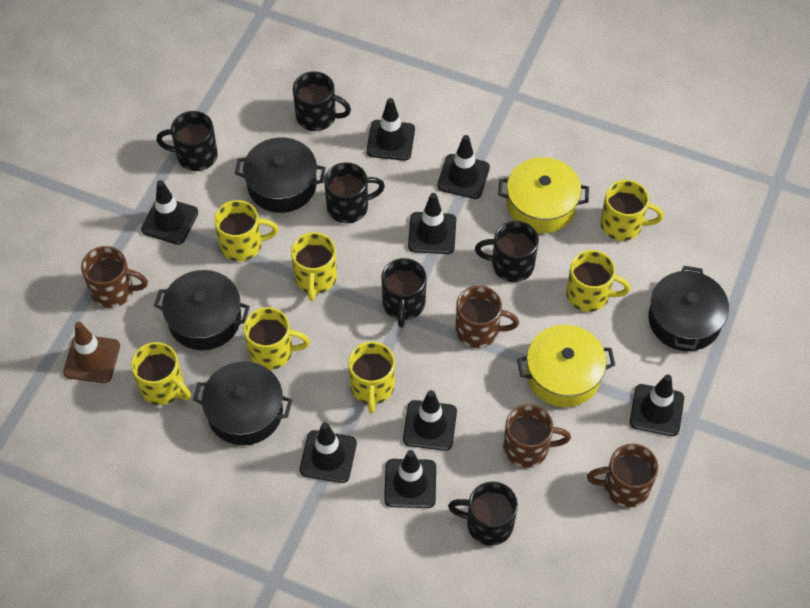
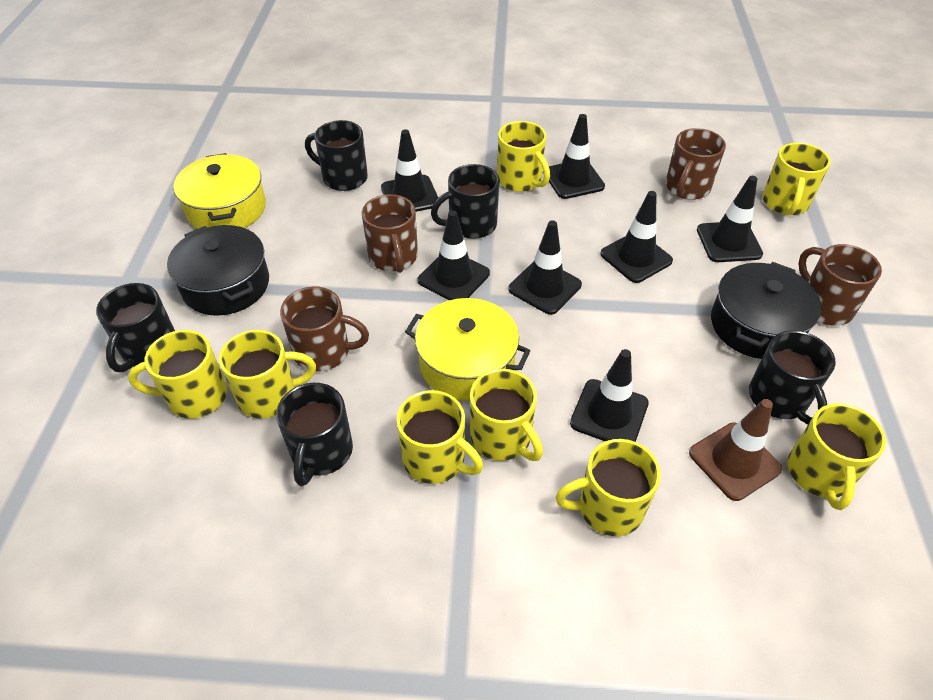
black mug: [156,111,218,171] [293,71,351,131] [324,162,385,223] [381,258,426,328] [448,481,518,546] [475,221,539,282] = 6 -> [96,283,175,372] [276,383,353,486] [305,120,368,191] [431,164,499,239] [749,330,836,424] = 5
black pot: [154,270,250,350] [193,361,292,445] [235,137,326,213] [649,266,729,351] = 4 -> [167,225,269,316] [711,262,821,359] = 2
black traffic cone: [141,180,198,245] [300,422,357,483] [366,98,415,161] [384,450,436,508] [403,390,457,451] [408,193,456,254] [437,135,490,199] [630,374,684,436] = 8 -> [381,129,438,212] [418,210,490,300] [508,220,582,315] [549,114,605,199] [570,349,649,442] [600,191,673,283] [697,176,763,262] = 7
yellow mug: [131,342,191,405] [214,200,278,261] [244,307,310,370] [291,232,337,301] [348,341,395,413] [566,250,631,312] [601,180,664,241] = 7 -> [128,330,227,419] [219,330,316,419] [396,390,483,484] [470,369,543,461] [497,121,550,192] [556,439,661,536] [762,143,831,215] [788,403,886,510] = 8

